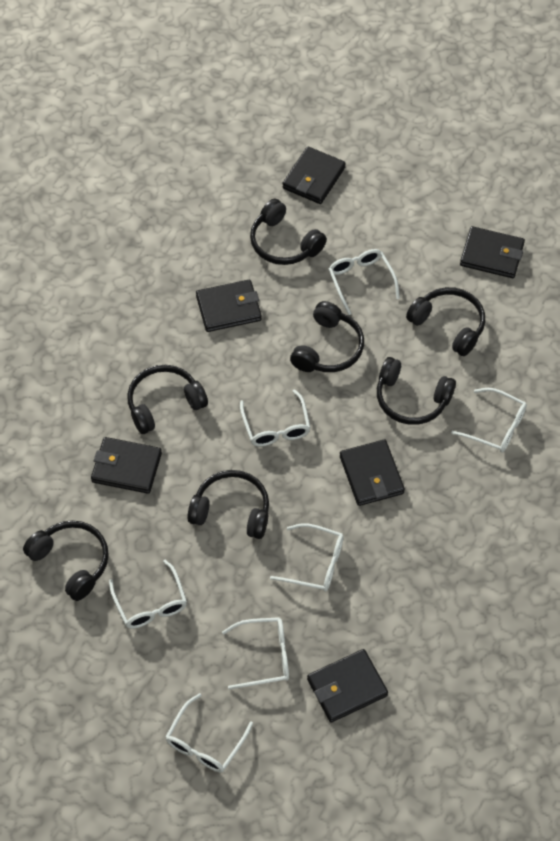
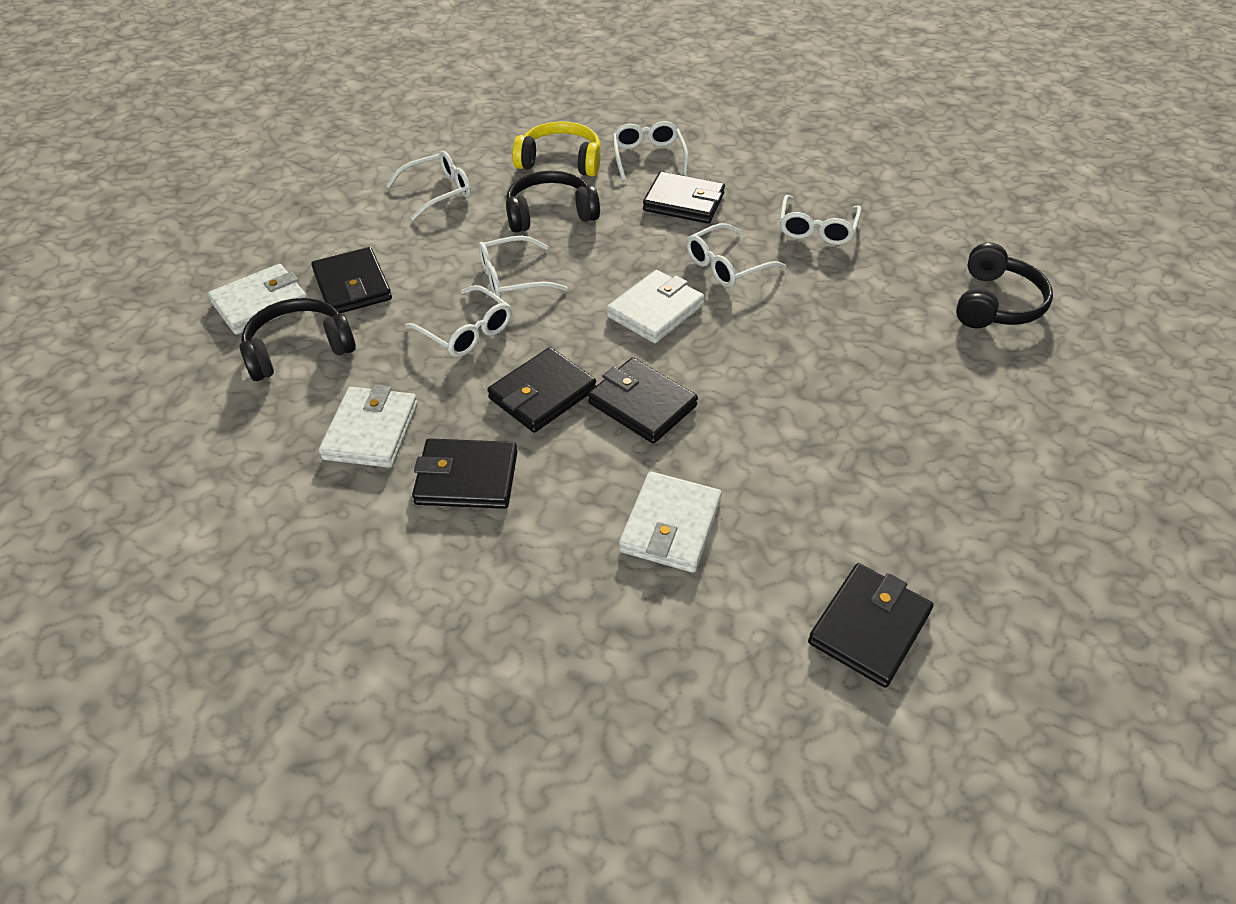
black headphones: [23,520,109,601] [127,365,208,434] [187,470,269,539] [250,199,327,265] [290,301,364,372] [377,357,456,425] [406,287,485,356] = 7 -> [240,298,356,381] [506,171,600,233] [956,242,1053,328] = 3
white glasses: [109,560,187,629] [165,693,253,773] [222,617,289,690] [240,389,311,447] [270,523,344,592] [329,249,400,315] [451,388,527,453] = 7 -> [386,151,471,221] [405,285,512,357] [479,236,568,298] [612,121,688,181] [686,223,786,287] [780,195,862,245] = 6
white wallet: none = 0 -> [208,264,307,335] [319,385,418,468] [607,270,705,343] [619,472,722,573] = 4
yellow headphones: none = 0 -> [512,121,601,177] = 1

